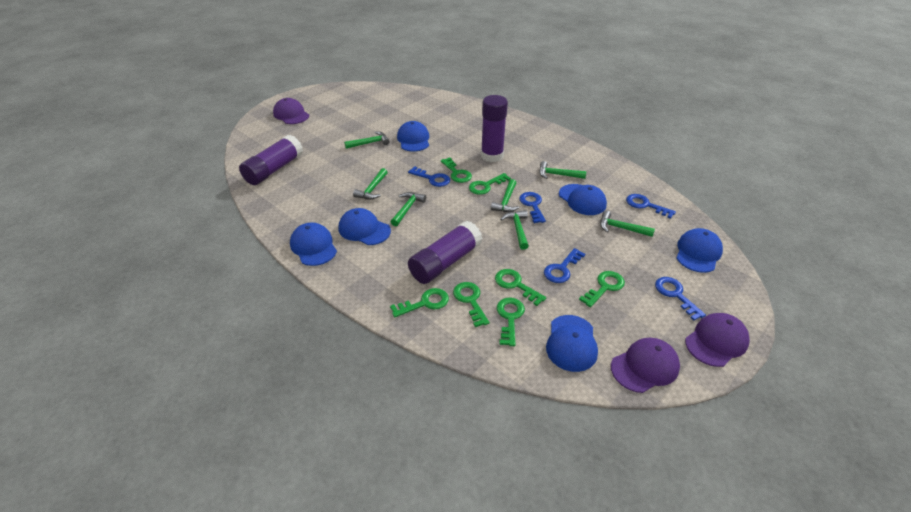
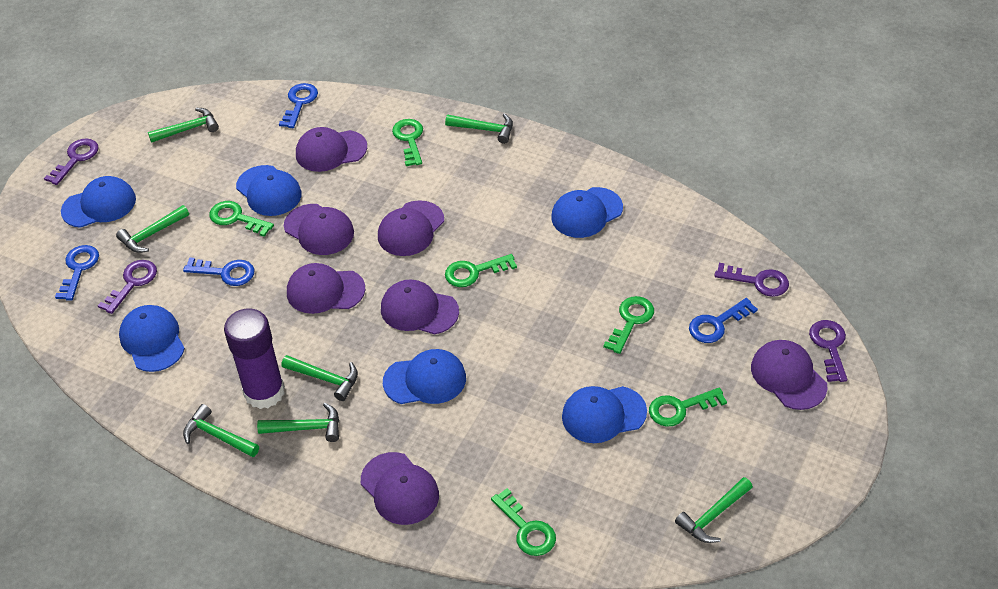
blue key: [408,166,450,187] [519,192,546,223] [544,248,585,283] [626,194,676,219] [655,277,706,321] = 5 -> [55,245,99,300] [183,257,255,286] [279,83,318,128] [689,298,758,343] = 4
green key: [390,288,449,317] [441,157,472,183] [453,282,489,327] [469,173,511,195] [495,269,546,306] [497,298,525,346] [579,271,625,307] = 7 -> [210,201,274,237] [392,119,423,166] [445,254,517,287] [491,488,556,556] [603,296,654,354] [649,387,727,427] = 6
purple cap: [273,98,309,124] [611,338,680,393] [685,313,750,367] = 3 -> [284,204,354,255] [287,263,365,314] [296,127,367,172] [361,452,439,525] [378,200,444,256] [381,279,459,334] [751,340,828,410] = 7
purple glue stick: [239,135,303,185] [408,221,483,284] [481,95,508,162] = 3 -> [224,308,285,409] = 1
purple key: none = 0 -> [44,139,99,185] [98,260,157,314] [714,263,789,297] [809,320,847,382] = 4

